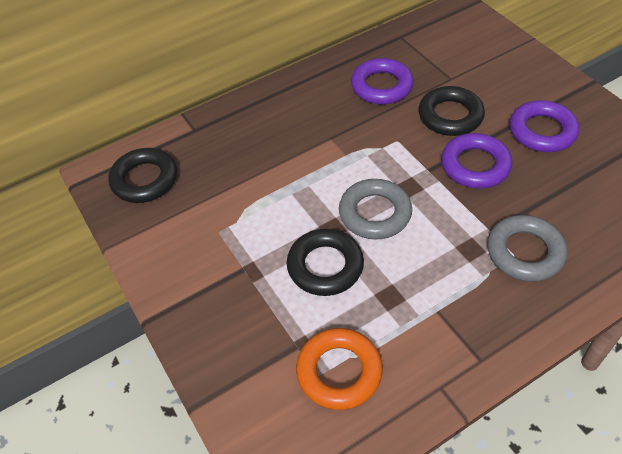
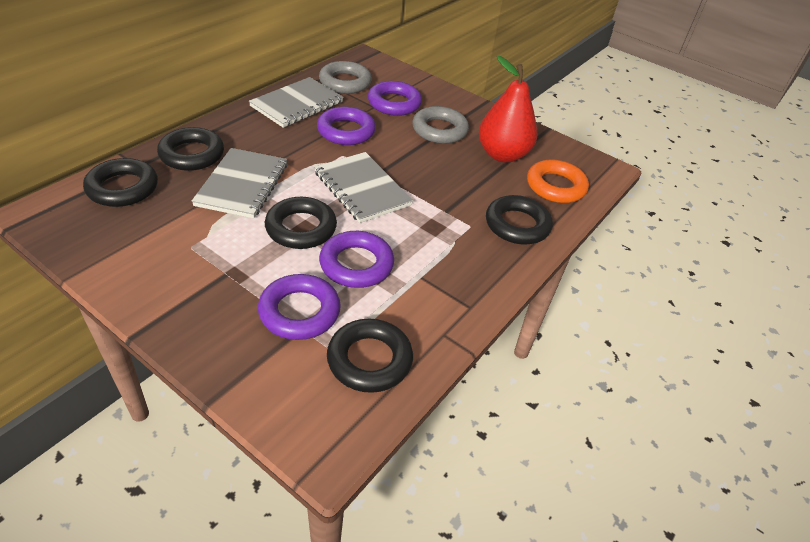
black ring: [108,148,177,203] [287,229,364,296] [419,86,485,136] = 3 -> [83,158,158,207] [157,127,224,171] [265,197,337,249] [327,319,413,393] [486,195,553,245] = 5
grey notebook: none = 0 -> [192,148,287,218] [249,77,344,128] [314,152,413,223] = 3
purple ring: [351,58,414,105] [441,133,512,189] [510,100,579,152] = 3 -> [258,274,341,340] [317,107,376,145] [319,231,394,288] [368,81,422,116] = 4
red pear: none = 0 -> [479,56,537,163] = 1

